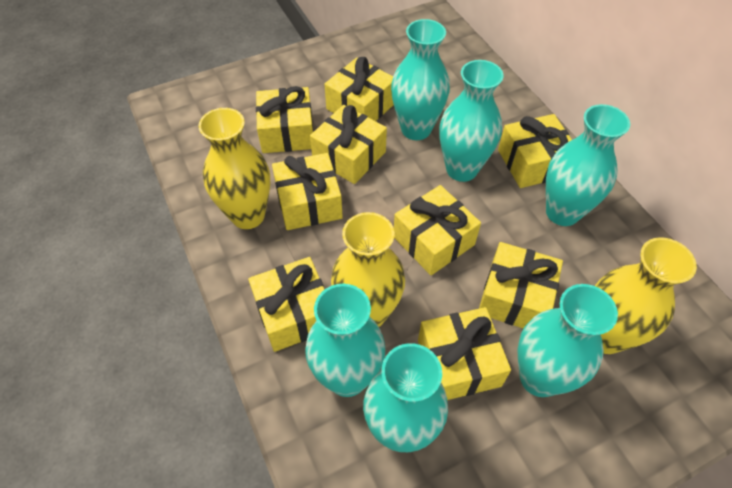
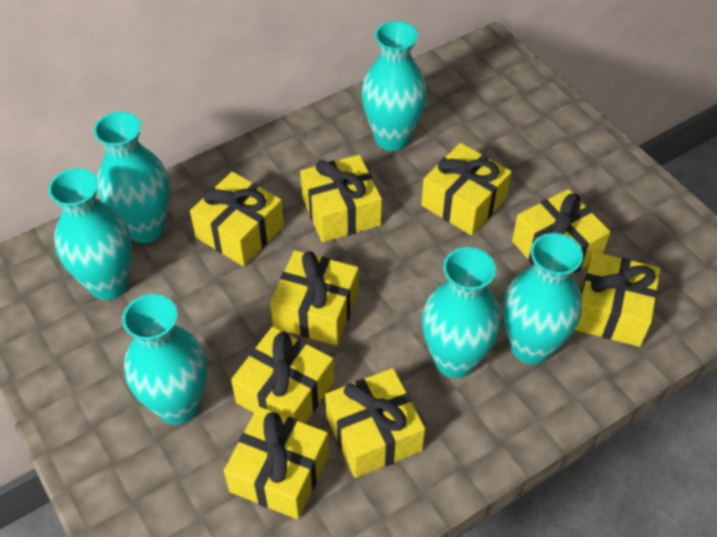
yellow vase: [198,108,270,229] [331,212,405,327] [595,237,697,354] = 3 -> none = 0

